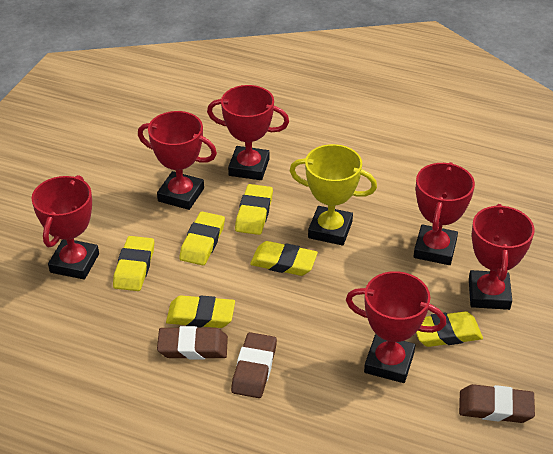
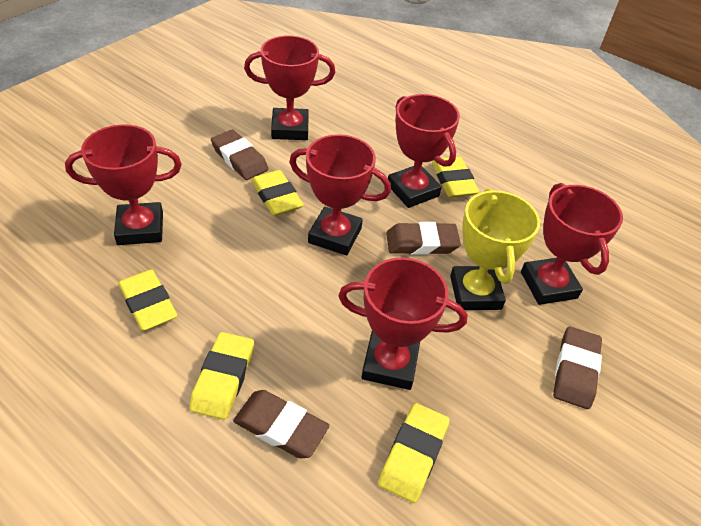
brown eraser: [157,326,228,359] [231,332,277,398] [459,384,535,423] = 3 -> [211,130,268,180] [233,390,329,458] [386,222,461,255] [553,327,602,409] = 4
yellow eraser: [113,236,154,291] [166,296,235,328] [179,212,225,265] [235,184,273,235] [250,241,318,276] [416,311,483,347] = 6 -> [118,269,178,331] [189,332,254,420] [251,170,304,216] [378,403,450,503] [432,157,479,197] = 5

